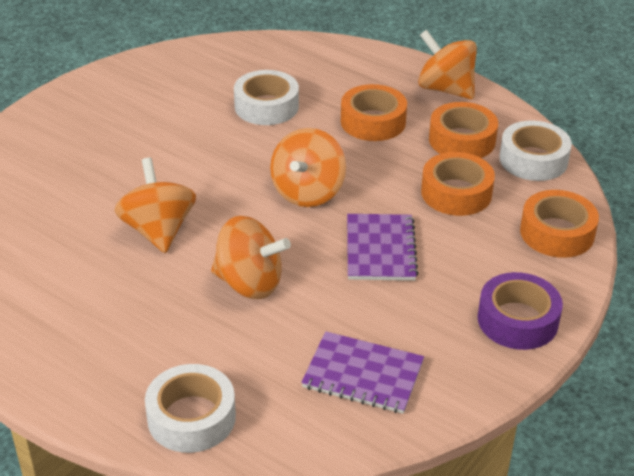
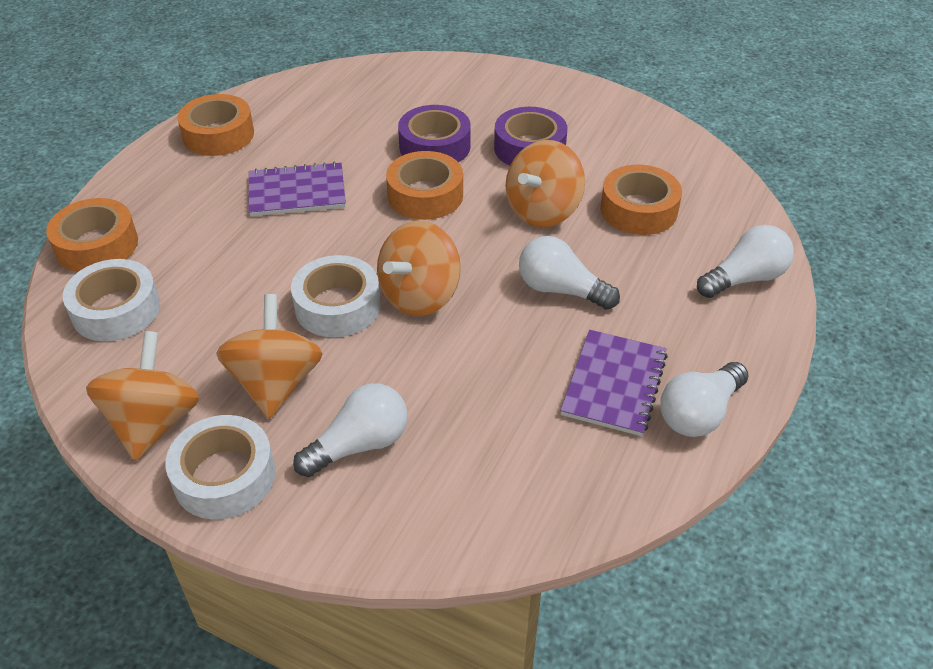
purple tape: [478,272,563,350] = 1 -> [398,105,471,162] [494,107,567,166] = 2
white light bulb: none = 0 -> [293,383,408,477] [519,236,620,310] [660,362,749,437] [697,225,794,298] = 4

